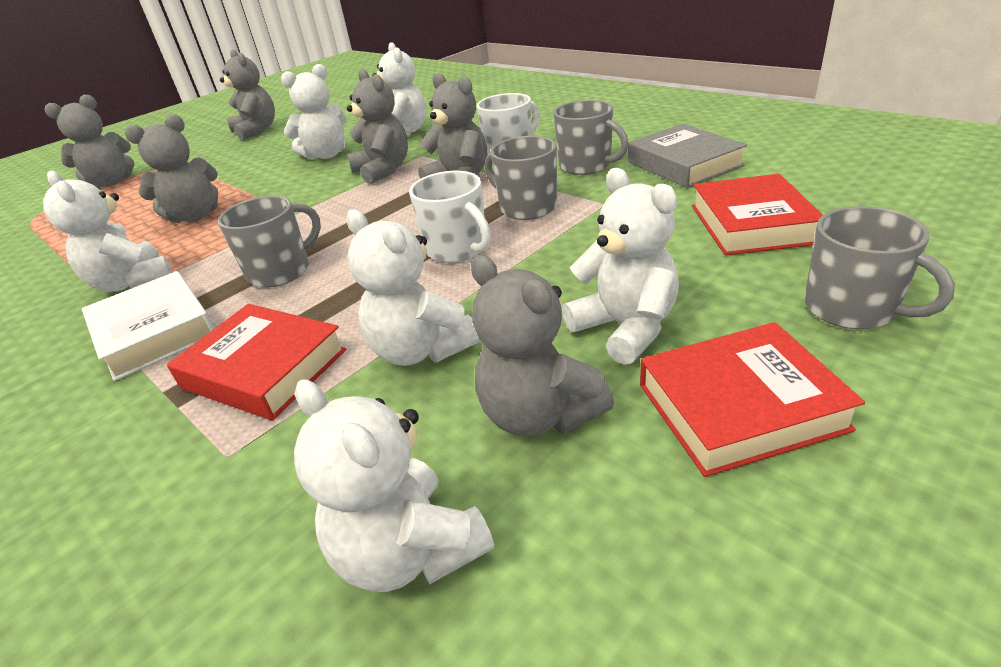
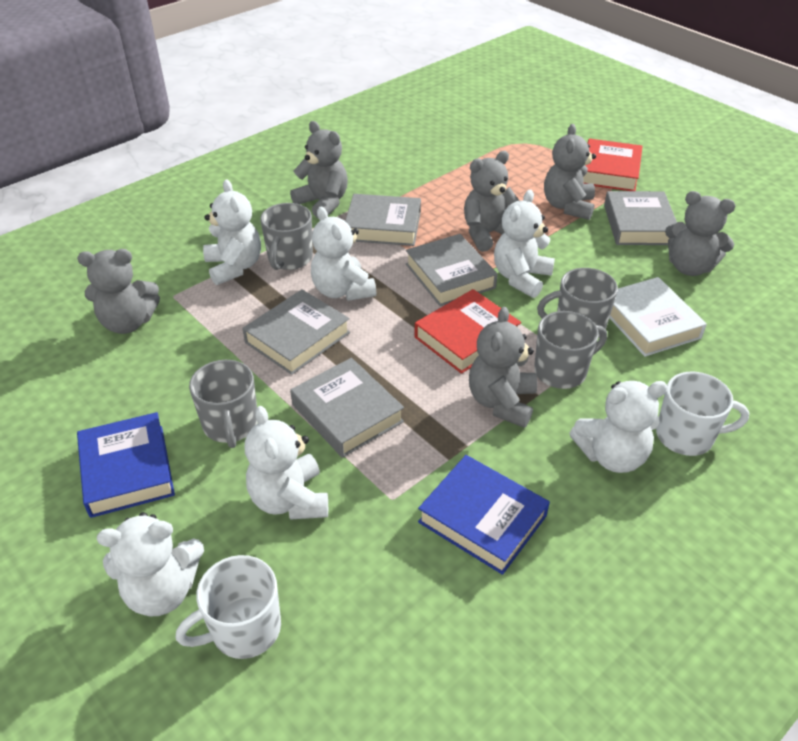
blue book: none = 0 -> [77,412,175,518] [418,455,550,575] = 2
grey book: [628,124,747,188] = 1 -> [242,289,350,375] [290,358,404,458] [345,194,421,246] [406,234,498,306] [604,191,677,245] = 5
red book: [167,304,346,420] [640,322,865,477] [692,174,823,255] = 3 -> [414,289,521,374] [583,139,643,191] = 2

